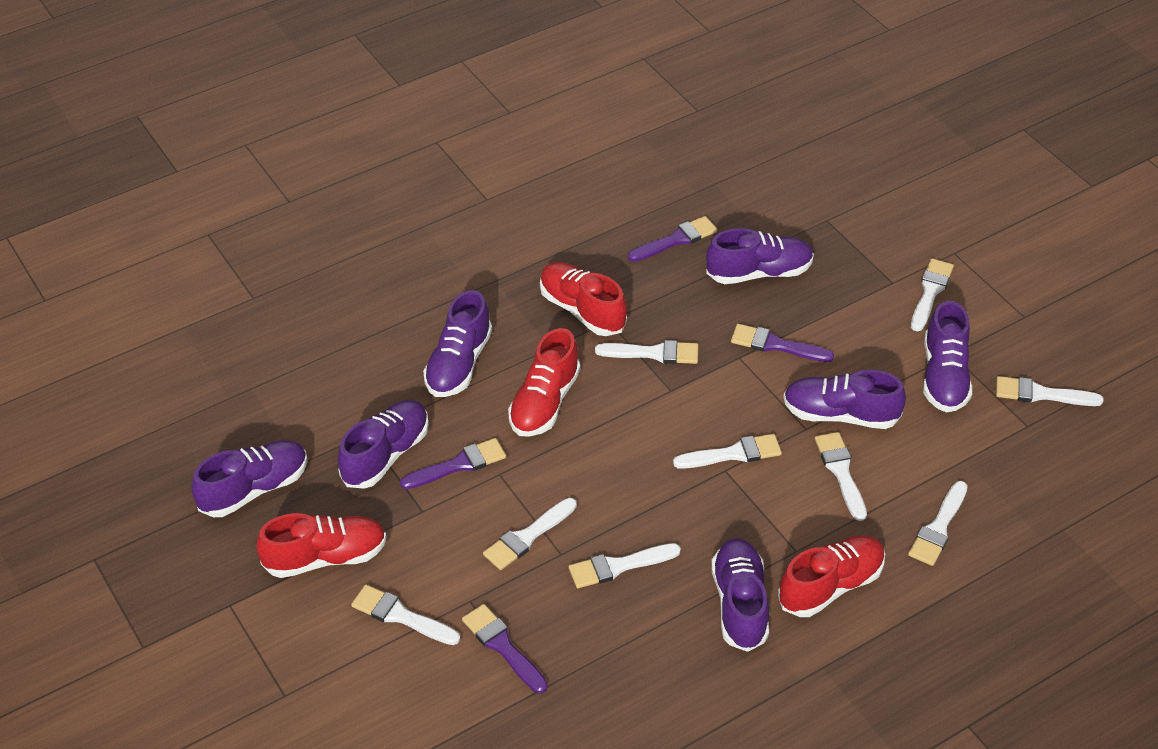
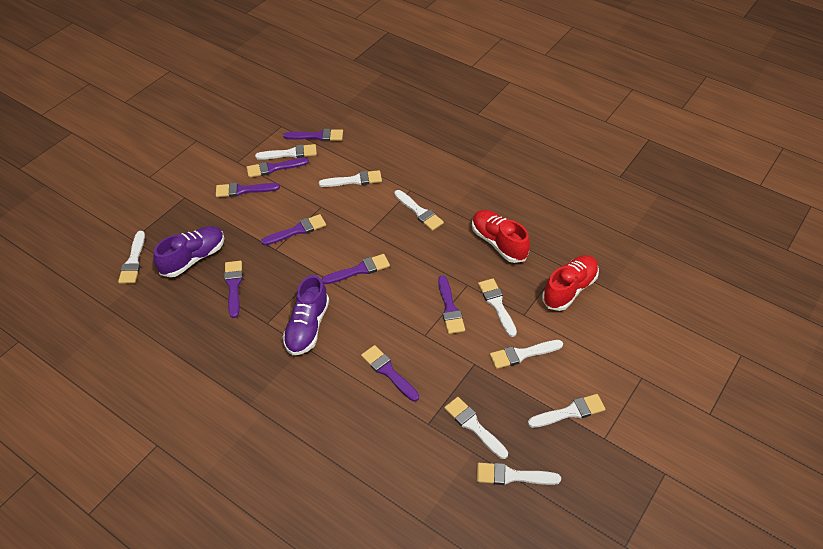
purple brush: [400,438,506,489] [462,604,548,693] [628,216,717,262] [731,324,834,362] = 4 -> [216,183,280,197] [224,261,243,318] [246,158,309,178] [261,214,326,245] [283,129,343,141] [322,254,390,284] [361,345,419,401] [438,276,465,334] = 8
purple shoe: [191,440,308,517] [338,400,429,489] [423,290,492,397] [706,228,814,284] [711,538,769,652] [783,370,906,429] [923,301,972,412] = 7 -> [153,226,225,277] [283,275,329,355] = 2
red shoe: [257,513,387,578] [508,328,580,437] [540,262,627,336] [778,535,885,617] = 4 -> [472,210,530,263] [542,255,599,311] = 2

